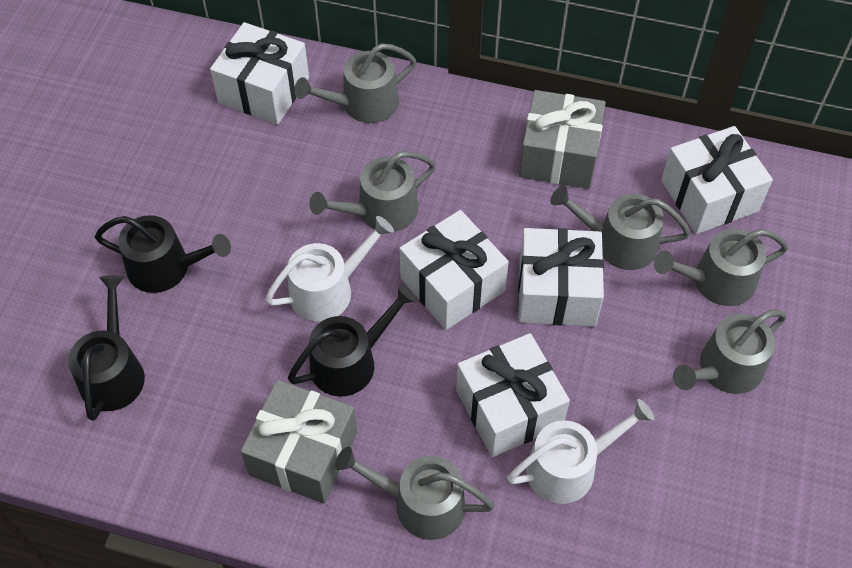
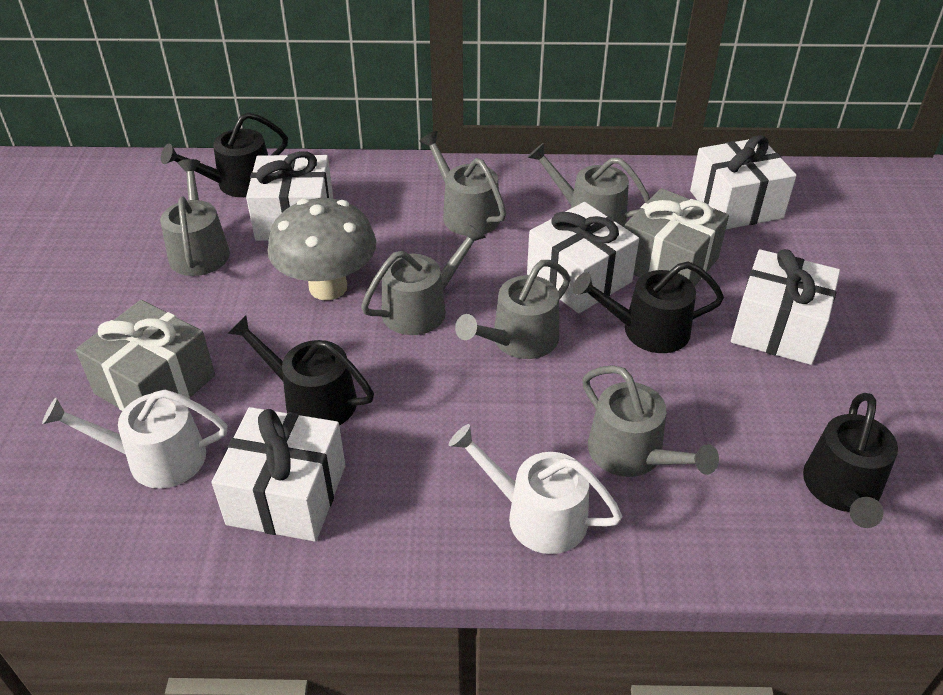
black watering can: [68,275,145,421] [95,215,231,293] [288,285,417,397] = 3 -> [161,112,288,197] [227,315,374,425] [573,261,724,353] [803,393,898,528] = 4
grey mushroom: none = 0 -> [268,198,376,300] = 1

